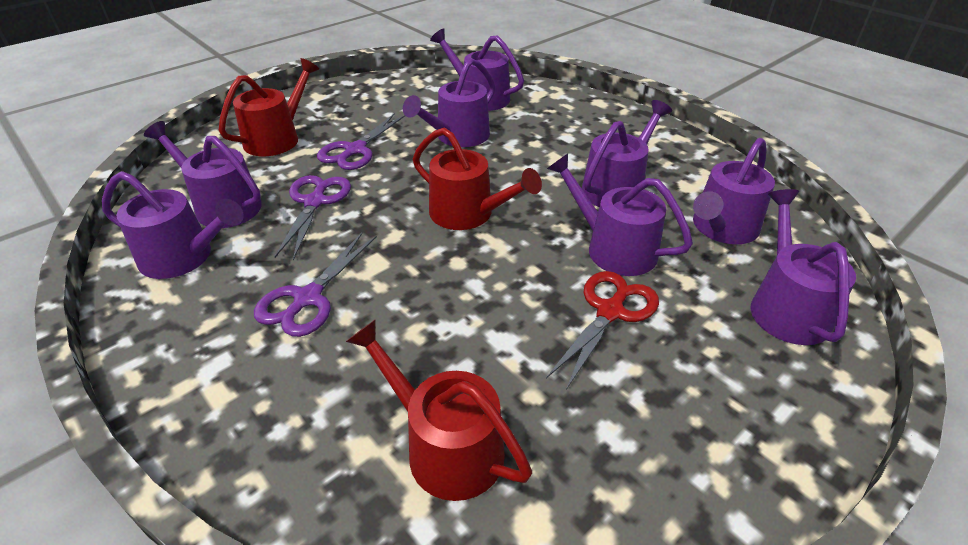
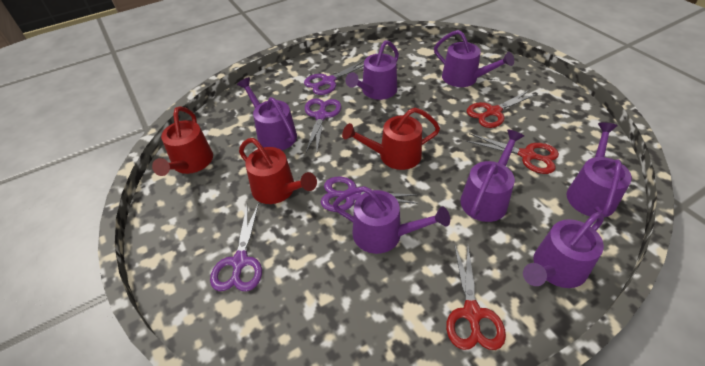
purple scissors: [254,233,377,337] [275,175,351,260] [317,113,405,170] = 3 -> [210,203,262,291] [304,61,364,95] [305,98,341,152] [321,177,418,212] = 4
purple watering can: [102,171,244,279] [144,121,262,228] [403,58,495,147] [430,28,524,111] [547,153,693,276] [582,100,672,207] [693,138,775,244] [751,189,856,345] = 8 -> [237,77,297,150] [333,186,450,254] [345,40,399,100] [434,30,514,87] [460,130,524,222] [523,212,604,288] [567,123,632,217] = 7
red scissors: [546,271,659,390] = 1 -> [446,244,506,350] [466,133,559,174] [467,90,538,128] = 3

